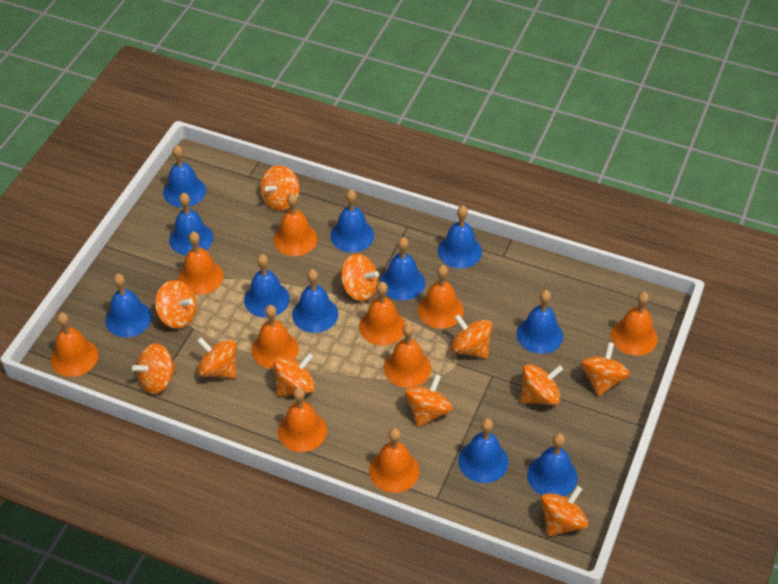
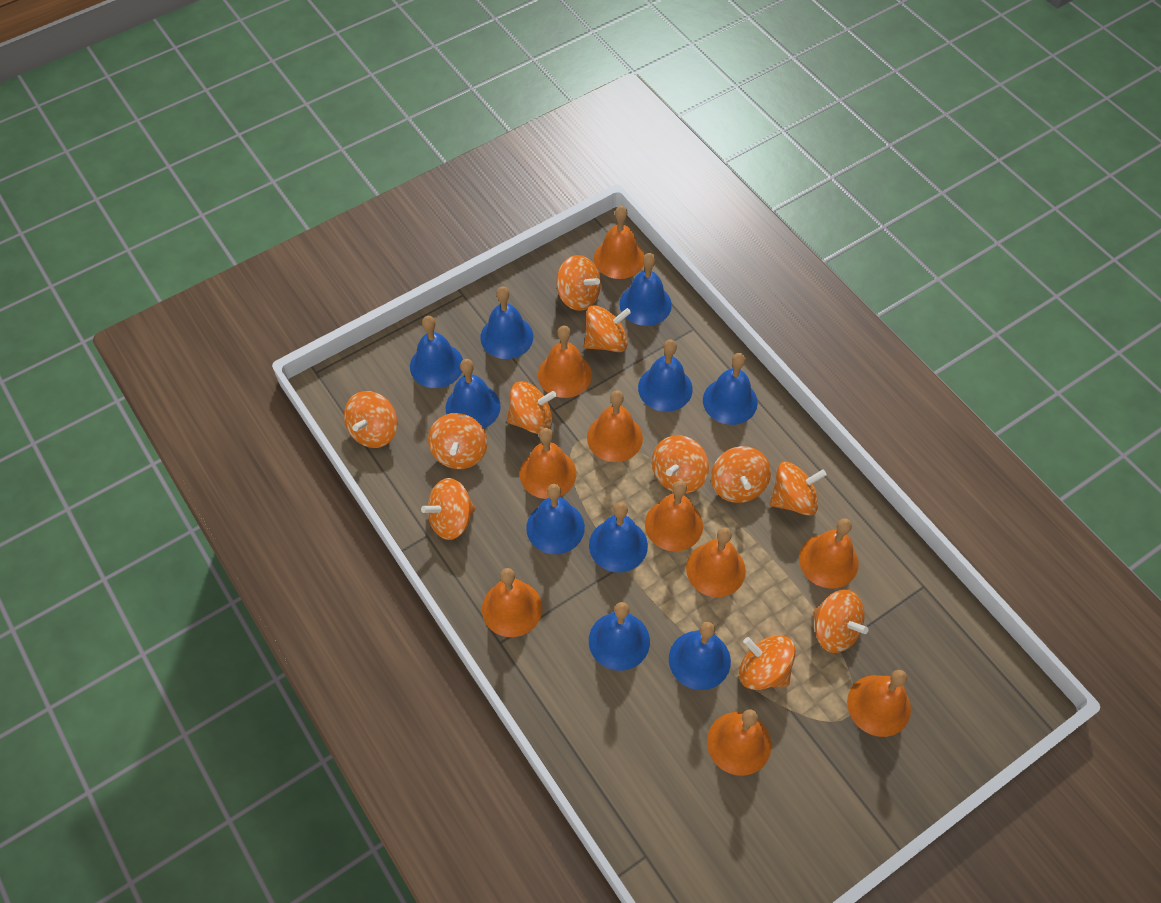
blue bell: [105,274,152,337] [163,145,206,208] [169,193,213,255] [244,254,290,318] [292,269,338,333] [330,190,374,253] [380,237,425,301] [438,205,482,268] [458,418,508,483] [517,290,563,354] [527,433,578,496] = 11 -> [410,316,463,388] [445,359,501,429] [480,286,533,359] [526,484,585,554] [589,502,648,573] [589,602,650,671] [619,253,672,326] [638,339,693,412] [669,622,731,690] [703,353,758,425] = 10

